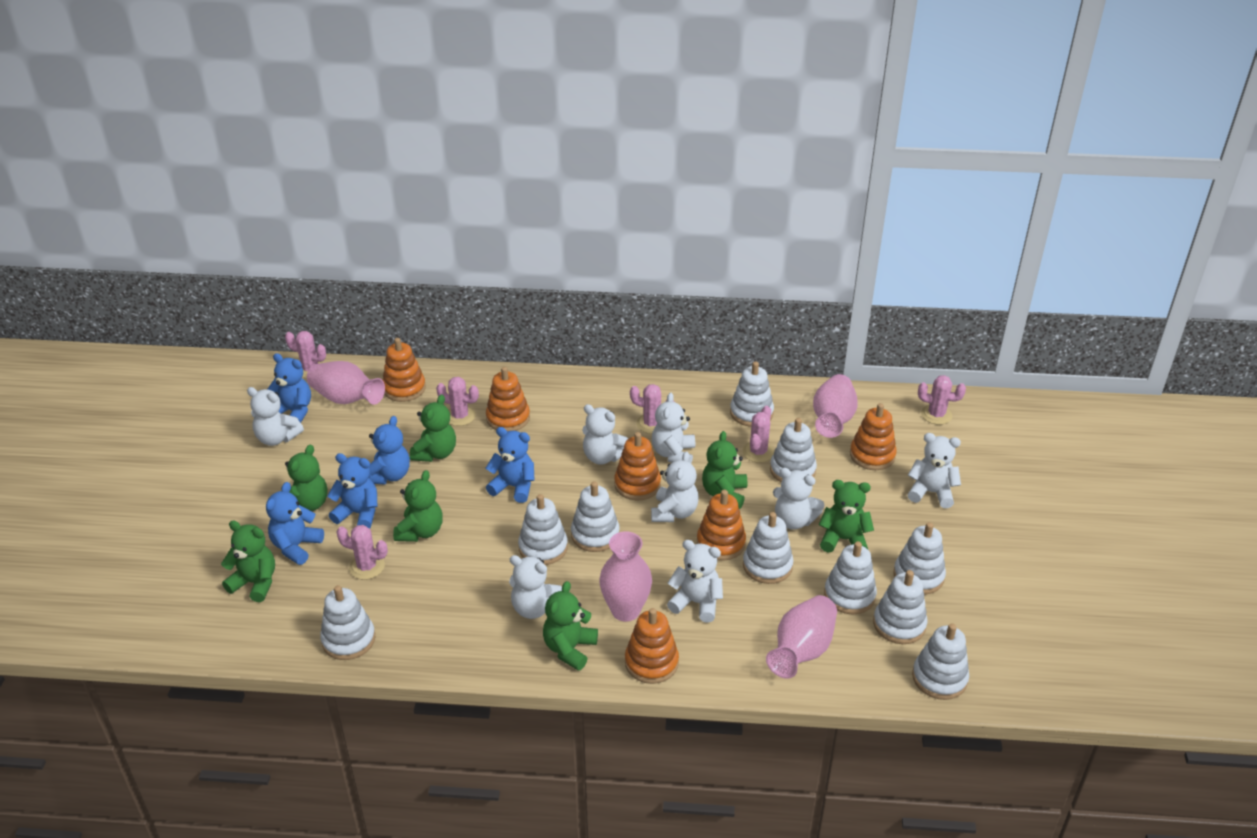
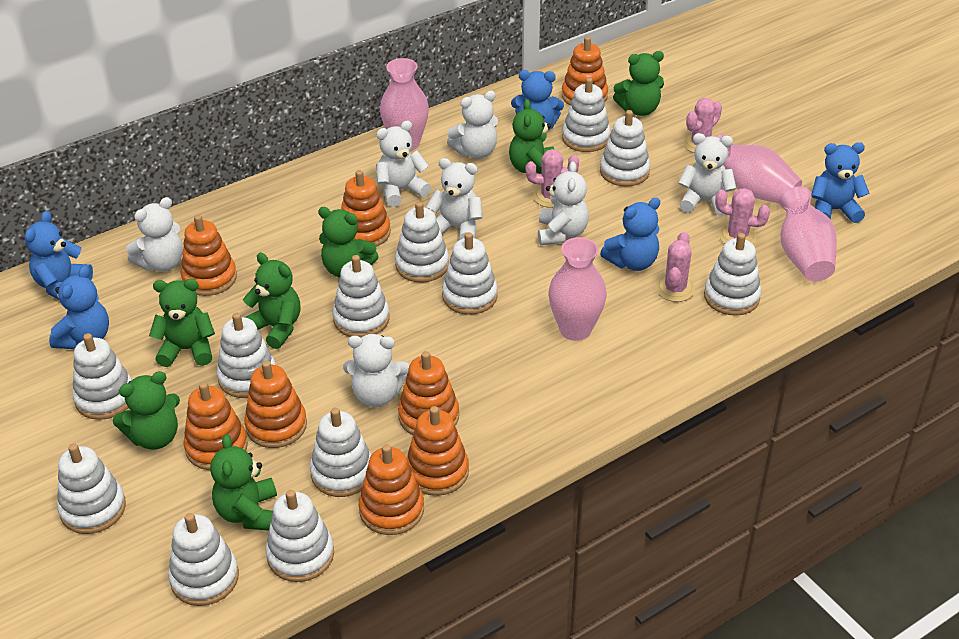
orange stacking toy: [383,338,426,402] [486,367,530,432] [614,432,661,500] [625,608,679,684] [697,490,746,561] [850,403,897,470] = 6 -> [181,215,237,296] [183,382,248,470] [244,361,307,448] [341,170,391,247] [358,444,424,535] [398,351,459,435] [407,406,469,496] [562,36,608,106] = 8
pink cactus: [285,331,326,378] [337,525,388,580] [436,377,479,426] [630,384,674,434] [742,406,774,463] [918,375,966,425] = 6 -> [526,149,579,208] [656,232,695,302] [683,98,722,153] [715,188,770,244] = 4
white stacking toy: [320,585,375,660] [518,494,568,565] [571,481,620,552] [730,361,774,427] [743,512,794,584] [770,418,817,482] [824,541,877,614] [873,570,928,644] [893,522,946,594] [912,623,969,700] = 10 -> [57,443,126,534] [72,333,132,420] [168,513,239,606] [217,313,276,398] [266,490,334,582] [310,408,371,497] [332,255,390,338] [395,202,449,282] [442,232,498,315] [562,77,611,152] [600,110,650,187] [704,233,761,316] = 12
white teddy bear: [247,387,304,446] [509,555,562,619] [582,404,628,465] [651,451,699,522] [652,393,695,463] [667,540,723,623] [773,468,824,530] [908,433,961,508] = 8 -> [126,197,183,272] [343,334,409,407] [376,121,431,207] [426,158,482,240] [447,91,498,159] [538,161,589,245] [678,133,736,216] = 7

